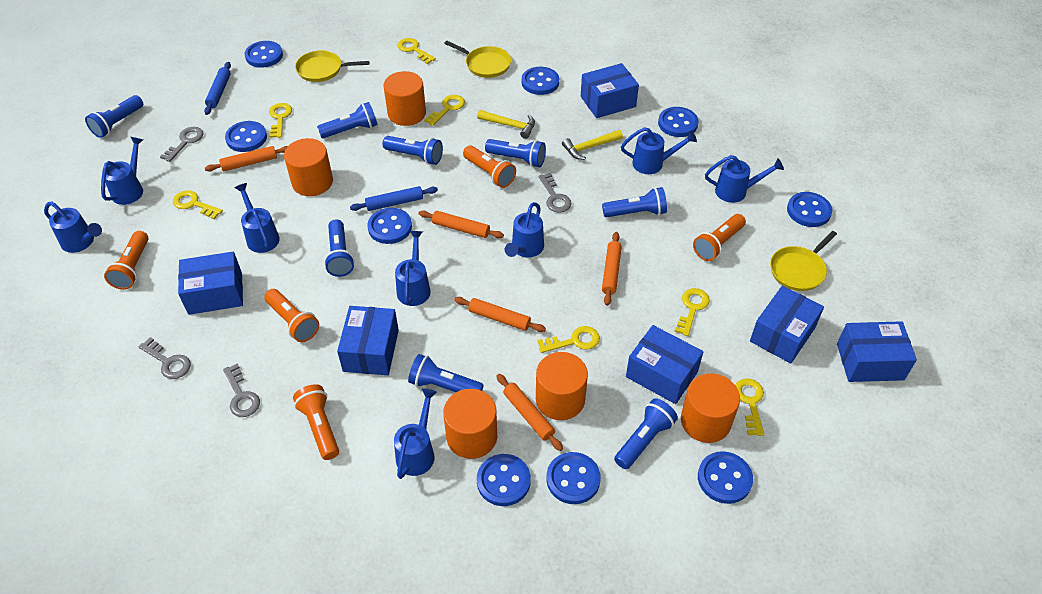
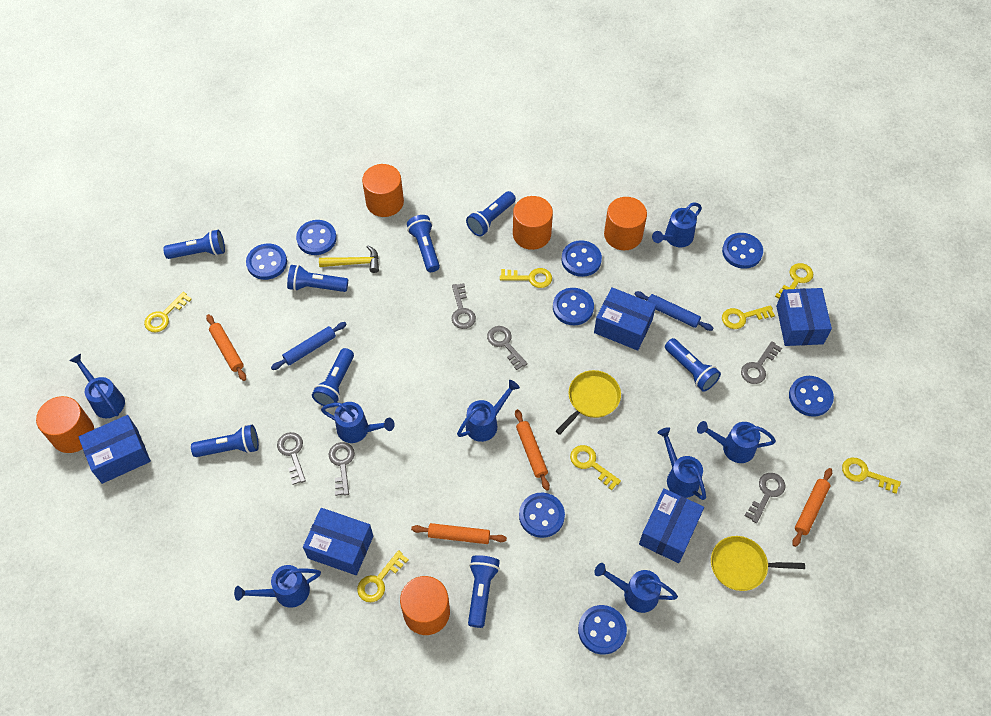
blue box: [178,252,243,315] [337,306,399,375] [581,63,639,118] [626,325,703,404] [750,285,824,363] [837,321,917,382] = 6 -> [79,415,151,484] [303,508,373,575] [594,287,656,351] [639,488,704,563] [776,288,832,346] = 5
blue button: [225,121,267,152] [245,41,283,68] [367,208,412,244] [477,454,531,506] [522,67,559,95] [547,452,601,504] [658,107,699,137] [698,451,753,504] [787,192,832,227] = 9 -> [246,243,287,280] [296,220,337,255] [519,492,565,538] [553,288,594,325] [561,240,602,277] [578,605,627,655] [722,233,763,269] [789,376,834,417] = 8
grey key: [139,337,191,379] [160,127,203,162] [223,363,260,417] [539,173,572,213] = 4 -> [277,432,306,485] [329,442,355,496] [452,283,476,329] [487,326,528,370] [741,341,782,384] [745,473,785,523] = 6
orange flashlight: [104,231,149,290] [264,289,319,342] [293,384,339,460] [463,146,516,188] [693,214,746,261] = 5 -> none = 0
orange rolling pin: [205,146,288,172] [419,210,504,238] [454,297,546,332] [497,374,563,451] [602,232,622,306] = 5 -> [206,314,246,381] [411,523,507,544] [515,409,550,491] [792,468,832,547] = 4
yellow hammer: [477,110,535,139] [562,130,623,160] = 2 -> [319,245,379,273] = 1
yellow pan: [295,50,370,82] [444,41,511,78] [770,231,837,291] = 3 -> [556,370,621,435] [711,536,805,591] = 2

